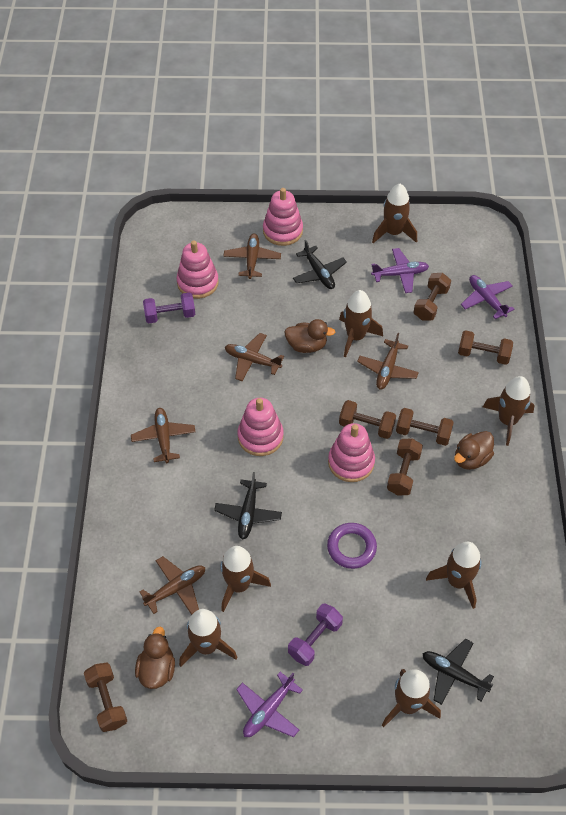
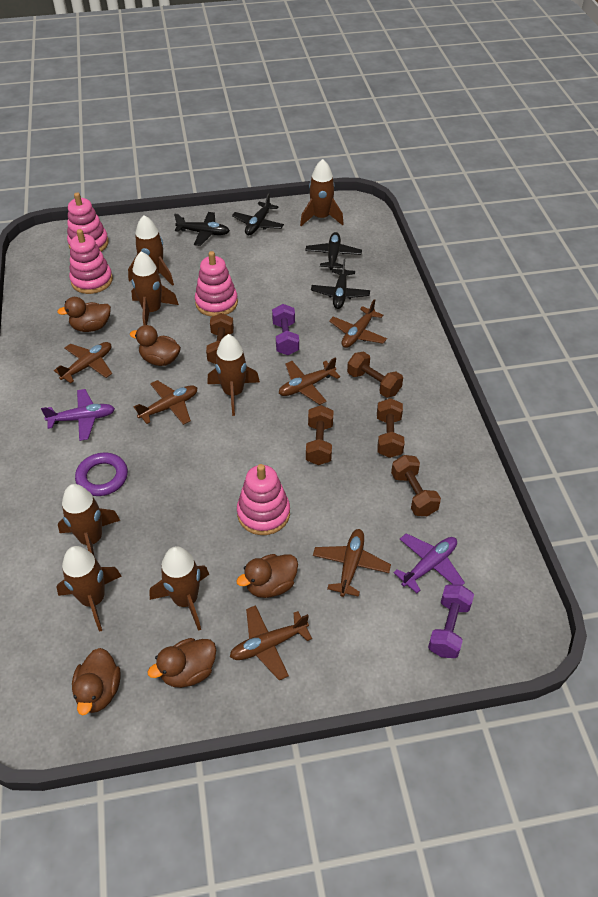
black plane: [214,472,282,540] [293,240,347,289] [422,639,494,705] = 3 -> [174,212,230,246] [232,193,284,235] [305,232,362,270] [311,259,370,309] = 4
brown duck: [135,627,175,689] [284,319,335,353] [454,431,494,470] = 3 -> [57,297,111,332] [72,648,121,716] [130,325,181,366] [147,638,216,688] [236,554,298,598] = 5
brown dumbbell: [84,663,127,732] [339,400,396,439] [387,438,423,495] [396,408,454,446] [413,273,451,320] [458,330,513,365] = 6 -> [206,313,234,364] [306,405,333,465] [347,352,403,398] [377,398,405,458] [391,455,441,516] = 5
brown plane: [131,408,195,463] [140,556,205,615] [223,234,281,279] [225,333,284,381] [357,333,419,389] = 5 -> [54,342,112,383] [134,380,197,425] [230,605,312,680] [279,357,340,405] [313,529,391,597] [329,299,387,348] = 6
purple plane: [236,672,303,737] [371,248,429,293] [461,275,515,319] = 3 -> [41,389,115,441] [393,533,465,593] = 2

